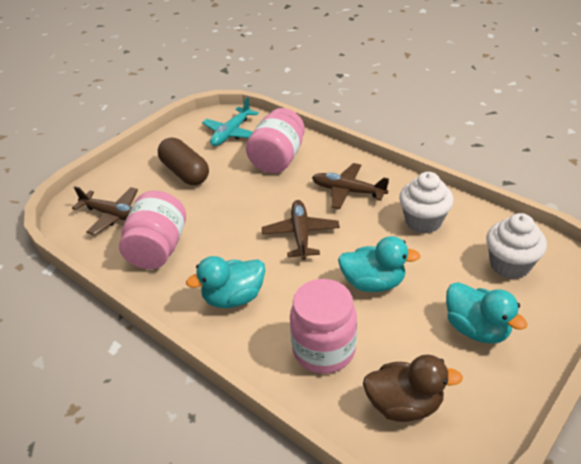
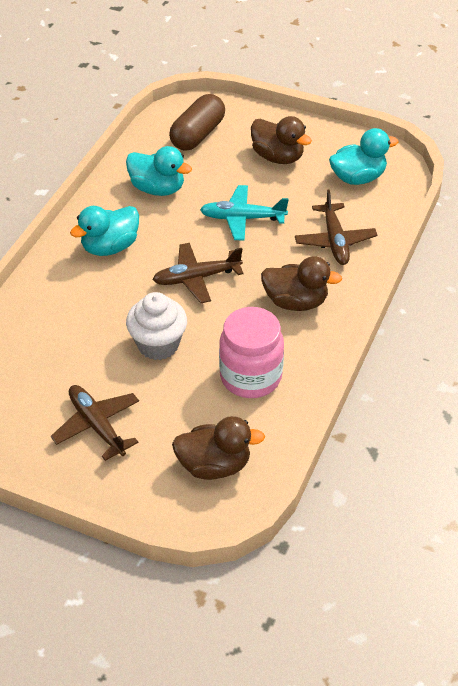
brown duck: [363,355,463,422] = 1 -> [172,416,265,480] [251,116,312,164] [261,256,342,311] = 3
pink jar: [119,191,186,269] [246,108,305,173] [290,279,357,374] = 3 -> [219,307,284,398] = 1
white cupcake: [399,172,454,234] [486,213,547,279] = 2 -> [126,292,187,360] = 1

